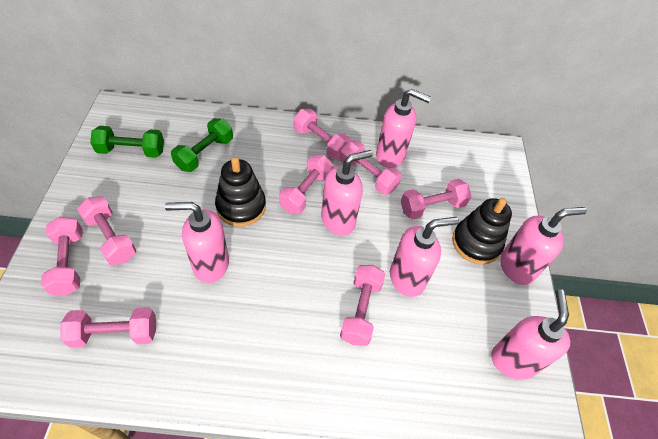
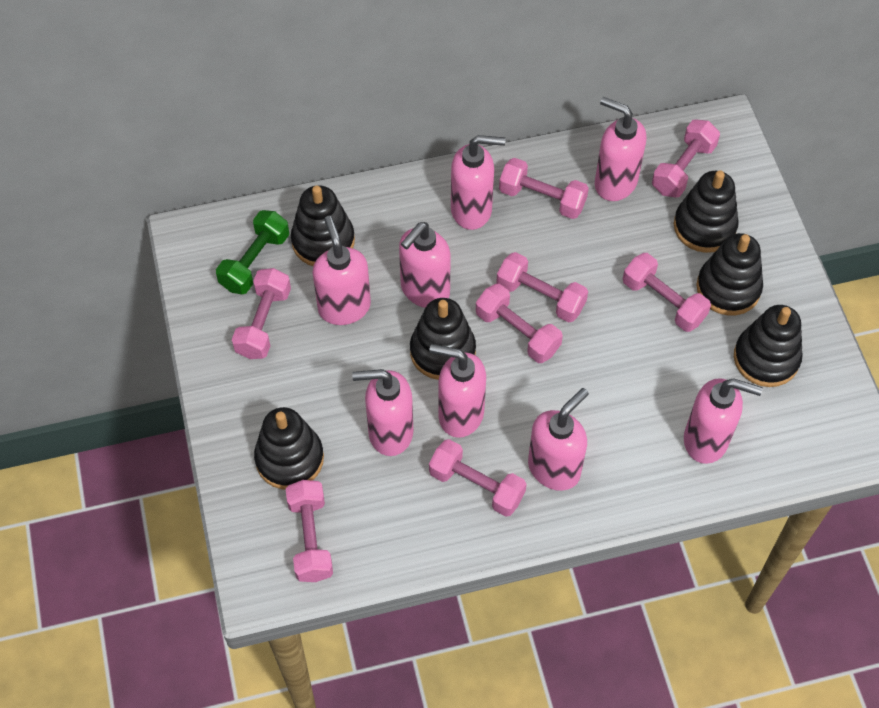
black stacking toy: [215,157,266,227] [452,198,512,264] = 2 -> [254,407,324,490] [291,185,355,266] [410,298,476,380] [674,170,739,253] [696,233,763,316] [734,305,803,387] = 6
green dumbbell: [90,126,164,158] [171,118,233,172] = 2 -> [216,210,289,294] = 1
pink soap dispenser: [165,202,229,283] [321,150,373,236] [376,89,431,168] [390,217,459,297] [491,289,570,380] [500,207,587,285] = 6 -> [312,216,371,325] [352,369,413,456] [399,222,451,308] [429,344,486,438] [451,135,505,230] [528,388,589,491] [595,97,646,201] [684,378,763,464] = 8

